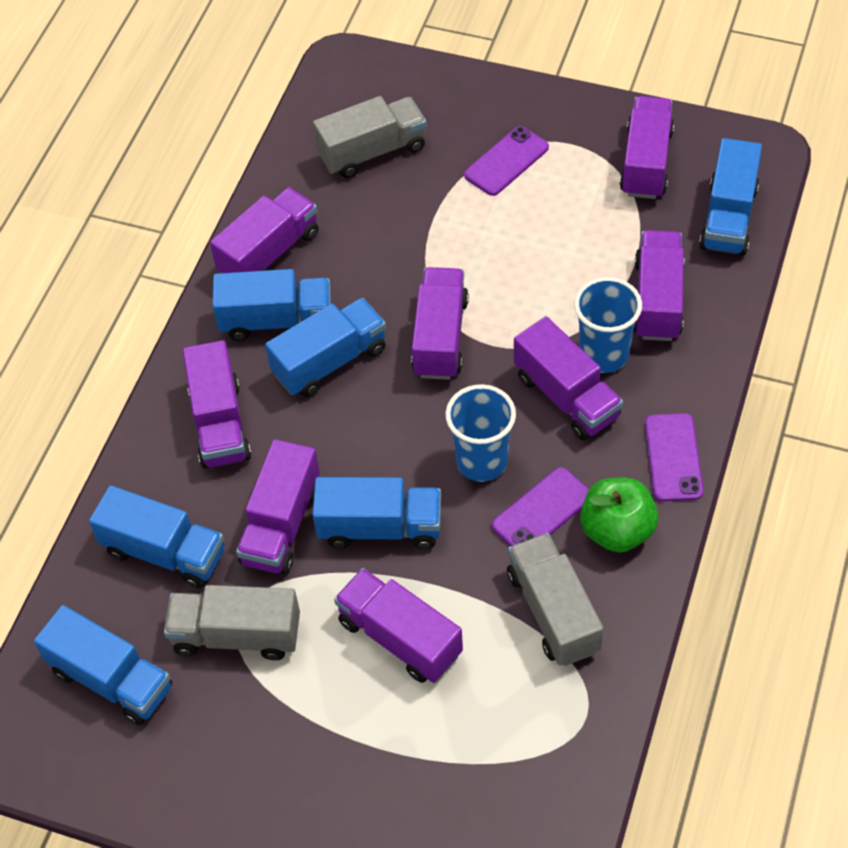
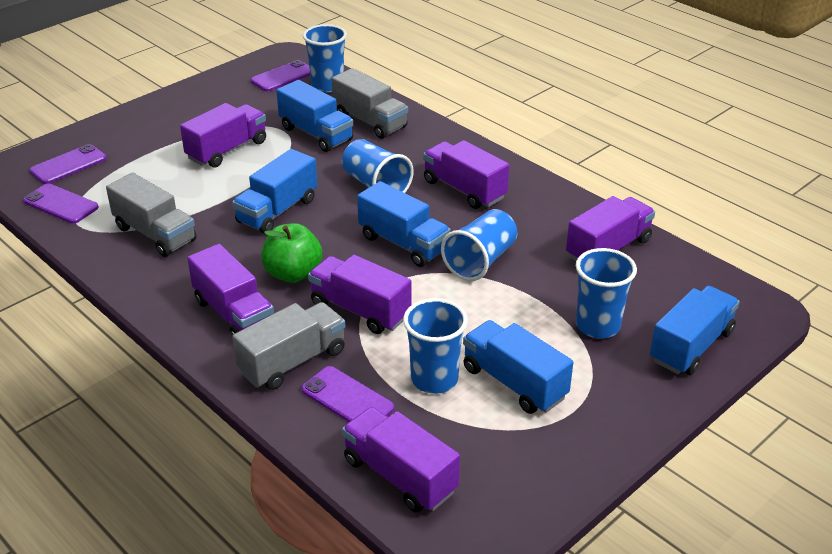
blue cup: [445,384,516,482] [574,277,642,373] = 2 -> [303,24,347,92] [342,139,414,193] [403,298,468,394] [441,209,517,281] [576,248,637,339] = 5
blue truck: [34,605,172,725] [89,485,224,588] [212,269,331,341] [265,298,386,397] [312,477,441,549] [699,138,762,256] = 6 -> [232,149,317,234] [276,80,353,152] [357,181,451,267] [463,320,573,414] [650,286,740,375] = 5
purple phone: [464,126,549,196] [492,467,589,546] [645,413,704,502] = 3 -> [23,183,99,224] [30,144,107,184] [251,60,310,91] [302,366,394,422] = 4
purple truck: [183,340,251,469] [210,187,319,273] [236,439,320,575] [334,568,463,683] [411,267,469,380] [514,316,623,440] [620,96,674,199] [633,230,685,341] = 8 -> [180,103,266,168] [187,244,274,337] [308,255,412,334] [342,407,460,513] [423,140,509,209] [566,196,655,261] = 6

